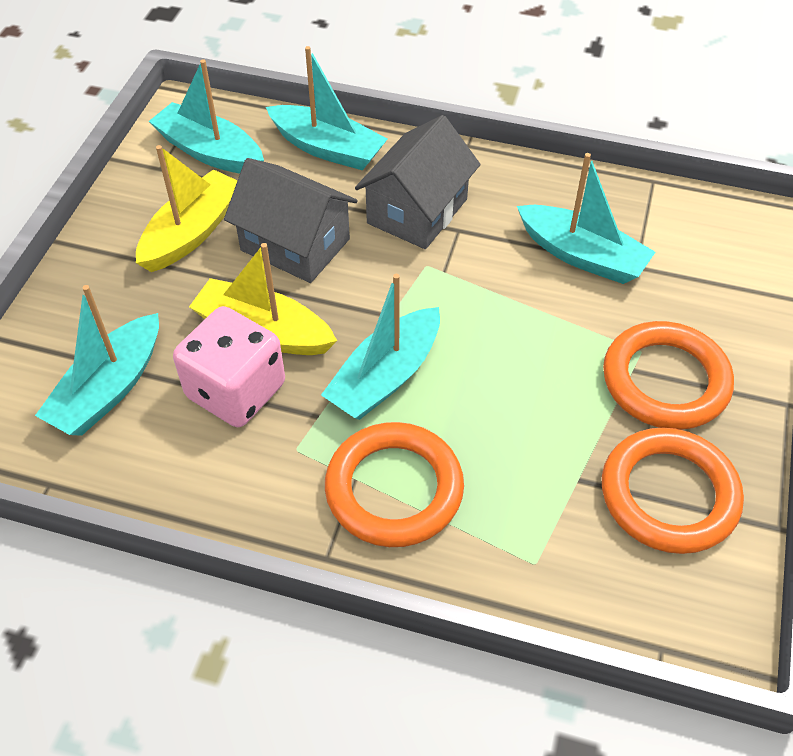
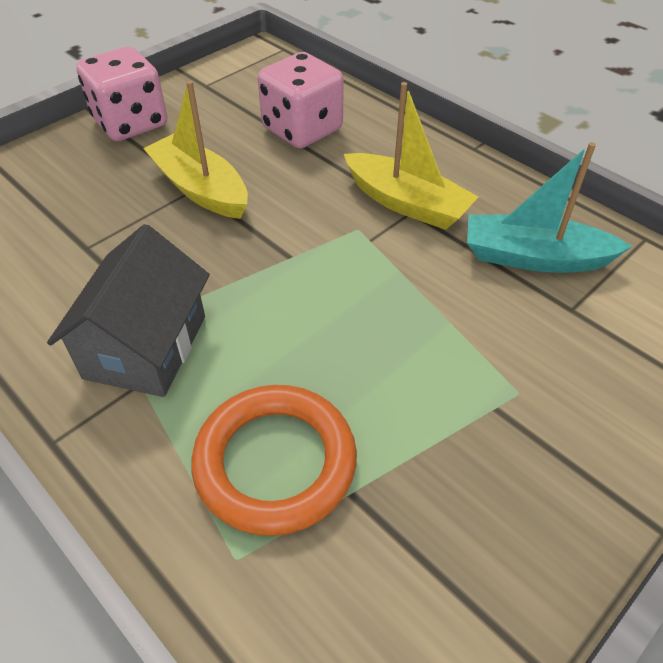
grey house: [224,158,358,283] [355,115,481,249] = 2 -> [47,224,210,397] = 1
orange ring: [325,422,464,547] [602,428,744,554] [603,321,734,430] = 3 -> [191,385,357,536] = 1
pink dice: [173,306,285,427] = 1 -> [76,46,168,141] [258,52,344,148] = 2
turquoise boat: [35,285,159,436] [149,59,264,174] [266,46,388,170] [321,274,440,420] [517,153,655,284] = 5 -> [467,142,632,273] = 1

